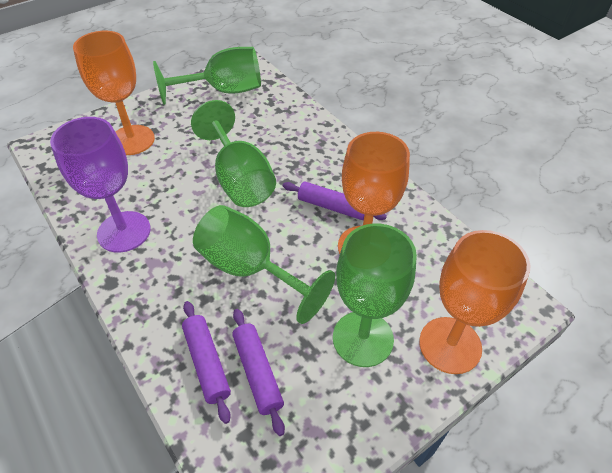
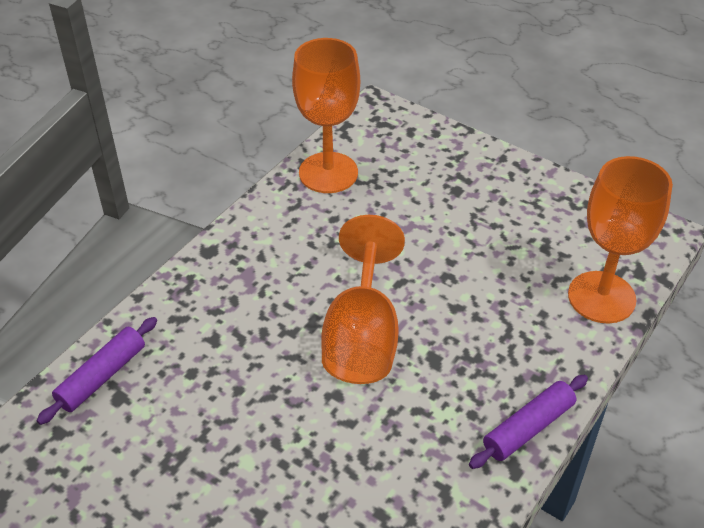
green goblet: [153,47,261,105] [191,100,276,207] [193,205,335,324] [333,224,417,367] = 4 -> none = 0
purple goblet: [50,117,151,253] = 1 -> none = 0
purple rolling pin: [182,301,231,424] [232,309,285,436] [283,182,387,220] = 3 -> [37,317,157,425] [469,375,588,469] = 2

